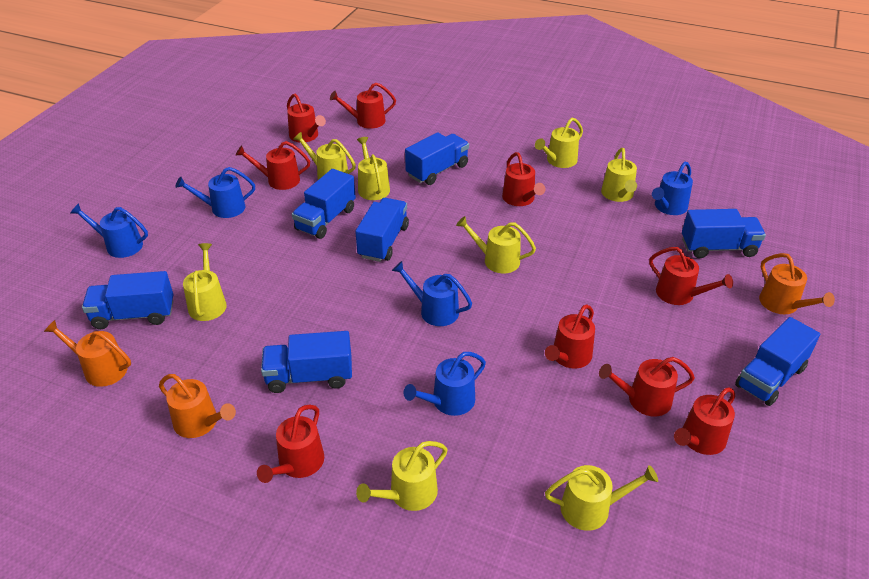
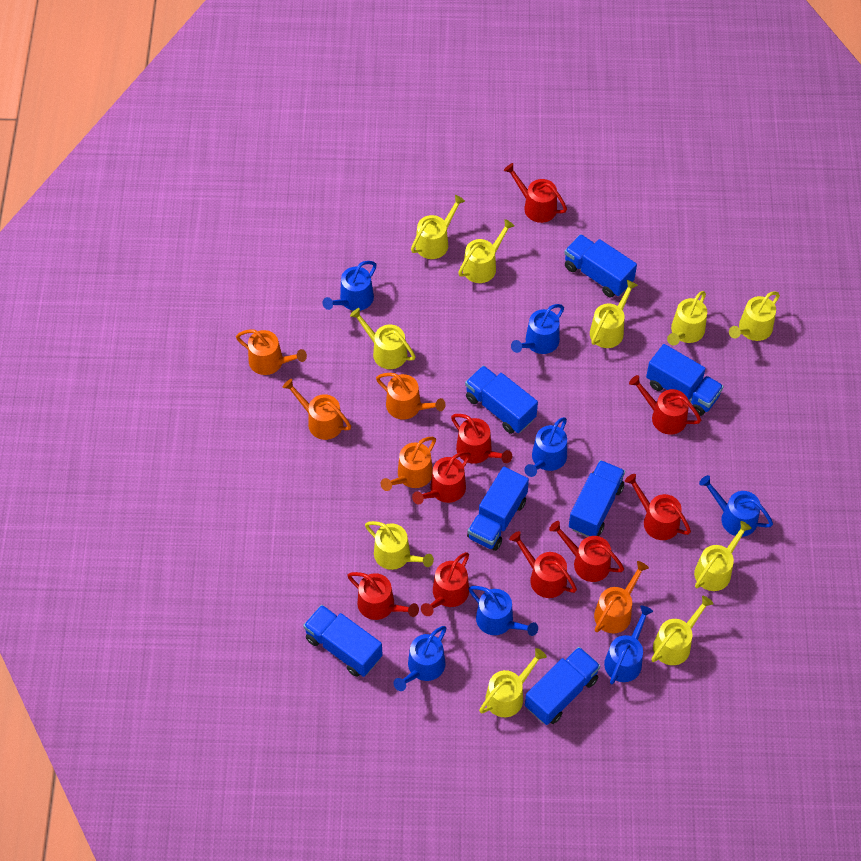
blue watering can: [71,203,148,258] [175,167,255,218] [392,261,472,326] [403,352,486,416] [652,162,693,215] = 5 -> [323,261,377,311] [393,626,446,691] [469,586,538,636] [511,304,564,354] [525,417,567,477] [604,606,653,684] [699,475,773,537] = 7
orange watering can: [44,320,131,387] [159,374,236,438] [759,253,835,314] = 3 -> [236,329,307,375] [283,379,351,440] [376,373,446,419] [381,437,436,491] [594,561,649,633] = 5
yellow watering can: [183,243,227,321] [293,132,356,180] [356,441,448,511] [357,137,390,200] [456,216,536,273] [535,118,583,168] [545,465,658,531] [601,148,637,202] = 8 -> [350,308,415,369] [365,521,434,570] [411,195,465,259] [458,219,515,283] [479,648,547,717] [590,280,638,348] [651,595,713,665] [667,291,707,345] [694,521,752,591] [729,291,780,341] = 10

